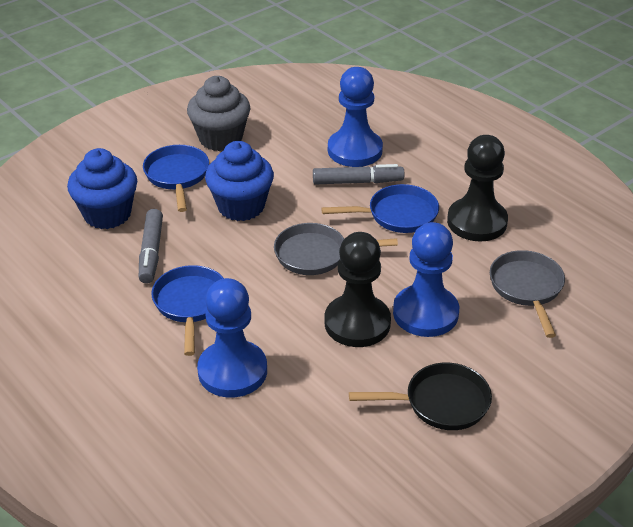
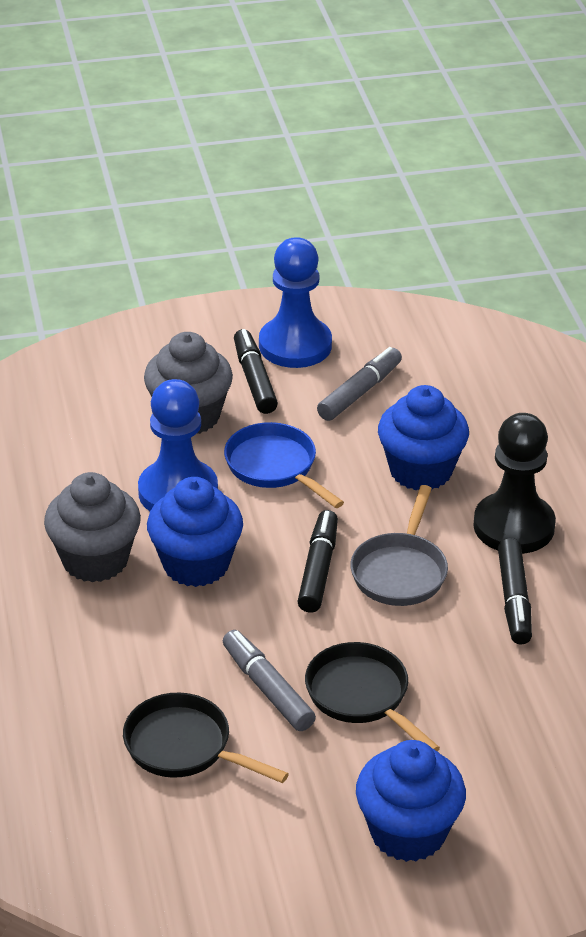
black marker: none = 0 -> [234,329,278,414] [297,510,338,613] [498,538,532,645] = 3
black pan: [349,363,492,430] = 1 -> [123,693,289,783] [305,642,440,751] = 2
black pawn: [325,232,391,347] [447,135,508,242] = 2 -> [473,413,556,554] = 1
blue cupcake: [67,148,137,229] [205,141,274,221] = 2 -> [147,477,243,587] [356,740,466,862] [378,385,469,490] = 3
blue pan: [143,145,209,212] [151,265,224,356] [321,184,439,233] = 3 -> [224,422,344,508] = 1
blue pawn: [197,278,267,398] [328,67,383,167] [393,222,459,337] = 3 -> [138,379,218,511] [259,237,332,368] = 2
grey cupcake: [187,76,251,151] = 1 -> [44,472,141,582] [144,332,233,434] = 2
grey pan: [274,223,398,275] [490,250,565,338] = 2 -> [350,485,448,606] = 1

